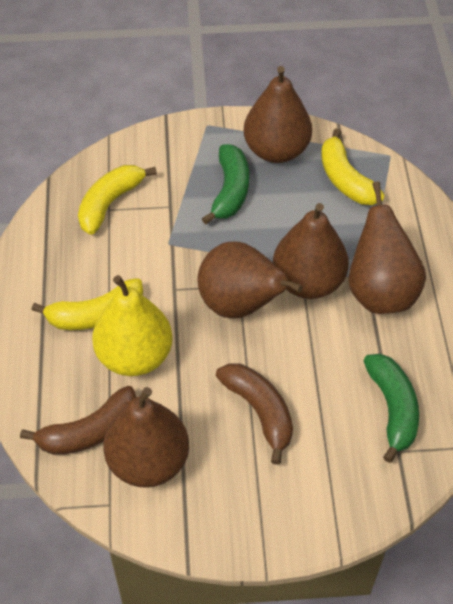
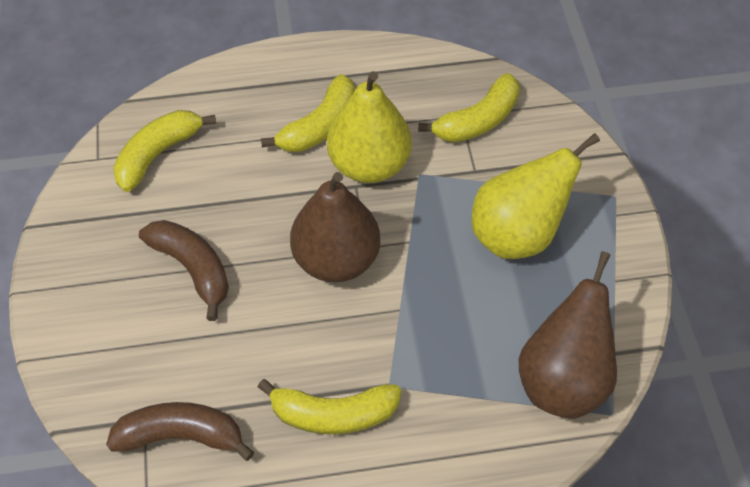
brown pear: [103,387,189,488] [197,242,303,318] [244,66,312,163] [273,203,349,299] [348,181,426,314] = 5 -> [290,172,380,282] [518,251,617,419] = 2
green banana: [202,144,249,224] [363,354,419,463] = 2 -> none = 0
yellow banana: [32,278,143,330] [78,165,157,235] [321,128,385,205] = 3 -> [113,110,216,192] [258,379,401,434] [261,74,355,152] [418,73,520,142] = 4
yellow pear: [92,275,173,376] = 1 -> [327,71,411,183] [471,133,600,259] = 2

